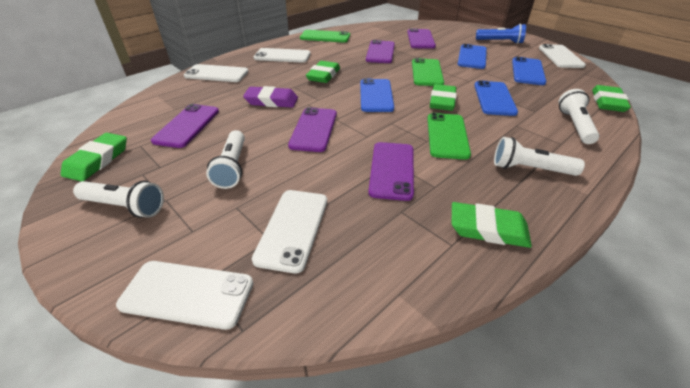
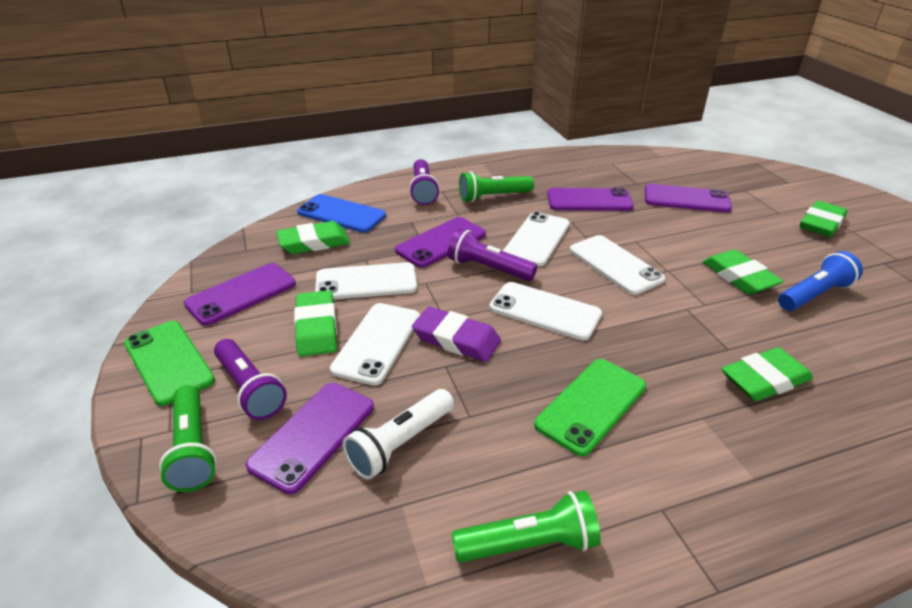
blue phone: [360,78,394,112] [457,44,487,69] [474,80,518,116] [512,57,546,85] = 4 -> [297,194,386,233] = 1
green flashlight: none = 0 -> [159,385,217,492] [451,491,601,562] [459,171,534,202] = 3
green phone: [300,30,350,43] [412,58,444,86] [427,113,471,160] = 3 -> [124,321,215,406] [534,359,646,456] = 2
purple flashlight: none = 0 -> [214,339,287,420] [409,159,440,205] [448,228,537,281] = 3
white flashlight: [73,181,164,218] [206,130,245,189] [494,137,585,176] [558,89,600,144] = 4 -> [342,389,454,480] = 1

